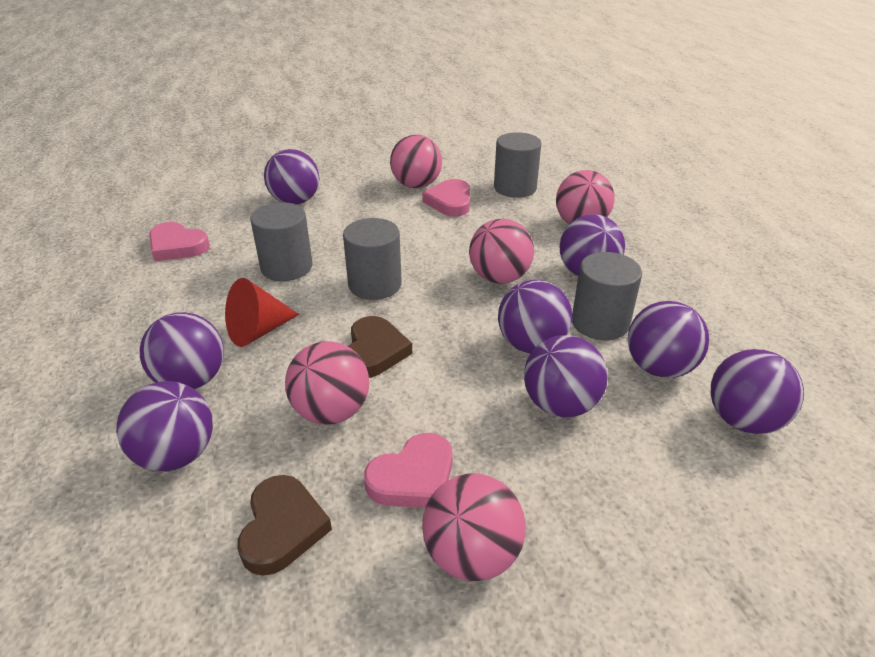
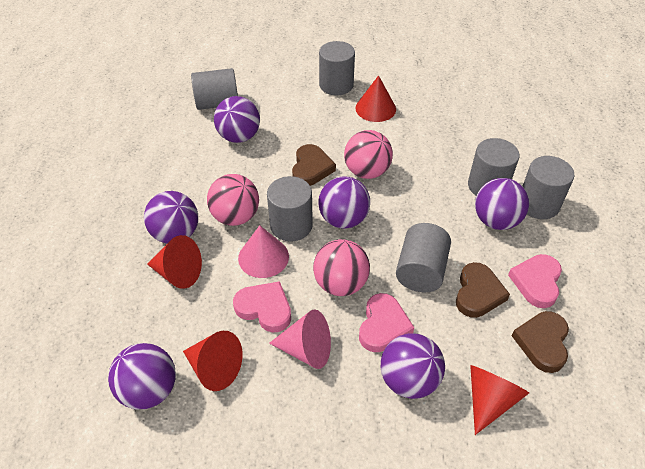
brown heart: [237,475,332,576] [348,316,412,378] = 2 -> [292,144,336,186] [456,262,510,318] [512,311,569,373] = 3
grey cylinder: [250,202,313,281] [343,218,402,300] [494,132,541,198] [572,252,642,340] = 4 -> [191,68,238,110] [267,176,313,241] [319,41,355,95] [396,223,451,292] [468,138,519,196] [522,156,574,219] = 6
pink ball: [285,341,369,425] [390,135,442,188] [422,473,526,581] [469,219,534,284] [556,170,615,224] = 5 -> [207,174,259,226] [313,239,370,296] [344,130,393,179] = 3
pink cone: none = 0 -> [238,225,289,278] [269,309,331,369] = 2
purple ball: [116,381,213,471] [140,312,224,389] [264,149,319,205] [498,280,573,353] [524,335,608,417] [560,214,625,276] [628,301,709,378] [711,349,804,434] = 8 -> [108,343,176,409] [144,191,198,244] [214,96,260,143] [318,176,370,229] [381,333,445,399] [475,178,529,230] = 6
red cone: [225,278,299,347] = 1 -> [147,235,202,289] [183,331,243,391] [355,75,396,122] [470,365,529,435] = 4

